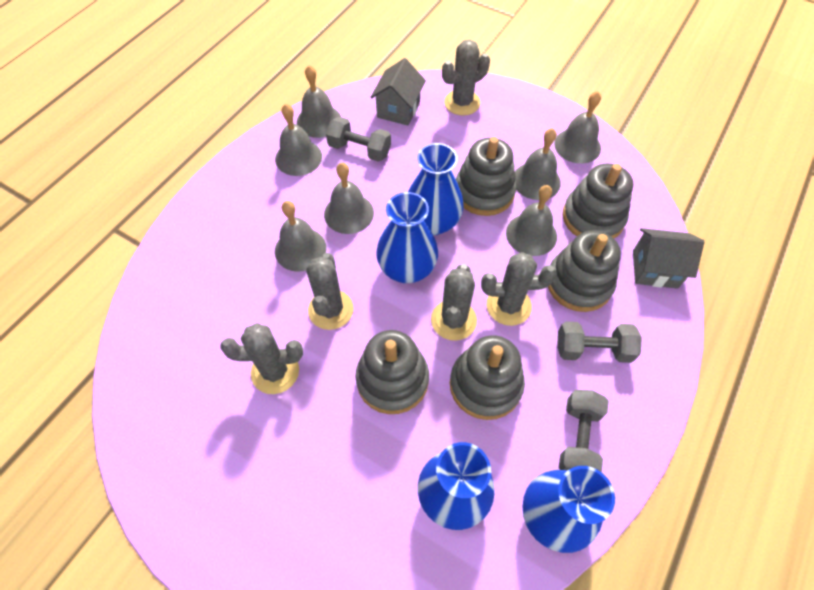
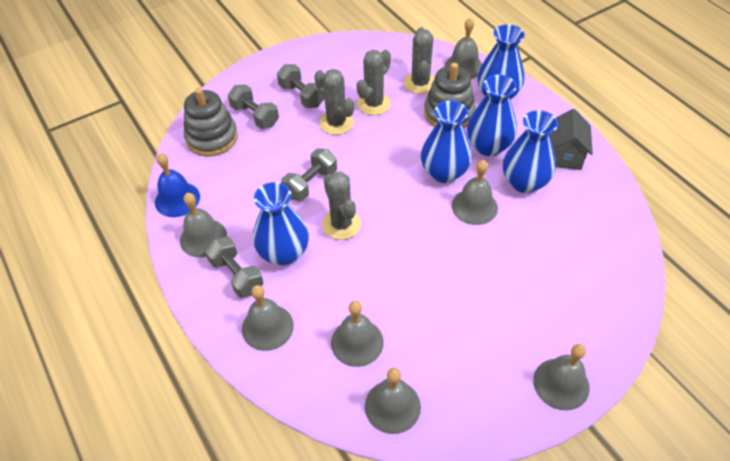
blue bell: none = 0 -> [155,153,200,217] = 1
blue vase: [376,192,438,283] [408,143,464,235] [418,442,494,530] [523,466,615,553] = 4 -> [253,182,309,266] [421,101,472,183] [467,75,517,156] [477,24,525,100] [503,110,558,193] = 5
grey cactus: [220,323,303,394] [306,253,354,330] [431,264,477,341] [442,40,490,116] [481,252,557,326] = 5 -> [314,69,354,135] [322,172,361,240] [357,50,391,115] [404,27,435,94] = 4
grey dumbbell: [326,117,391,162] [557,322,642,363] [559,390,608,472] = 3 -> [205,237,263,298] [228,84,279,129] [277,64,325,108] [281,148,337,201] = 4
grey house: [370,58,426,126] [633,228,704,289] = 2 -> [550,109,593,170] = 1
grey stacking toy: [355,330,429,414] [450,335,525,420] [456,137,516,216] [548,230,621,312] [563,164,633,238] = 5 -> [184,88,238,157] [424,63,476,128] = 2

